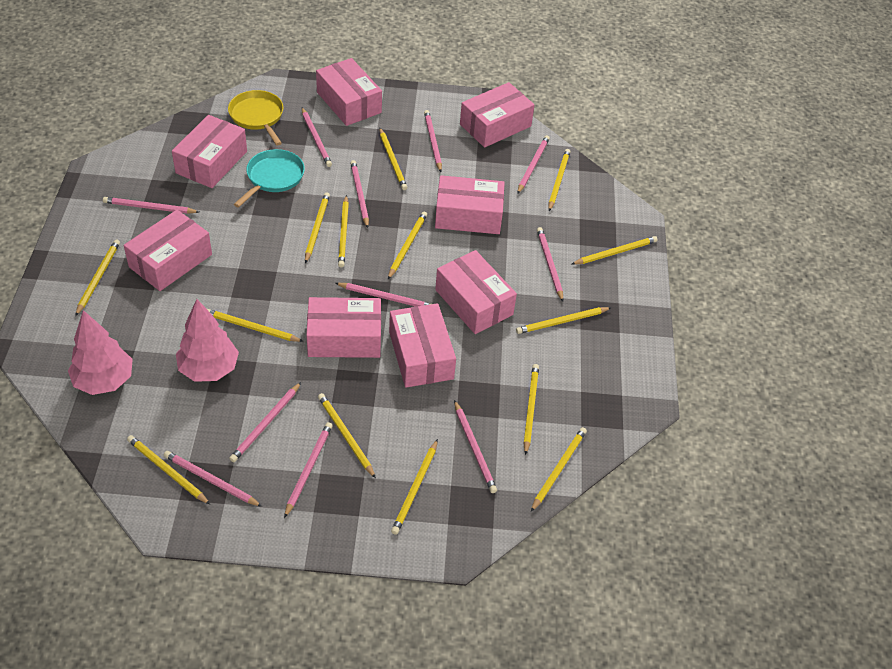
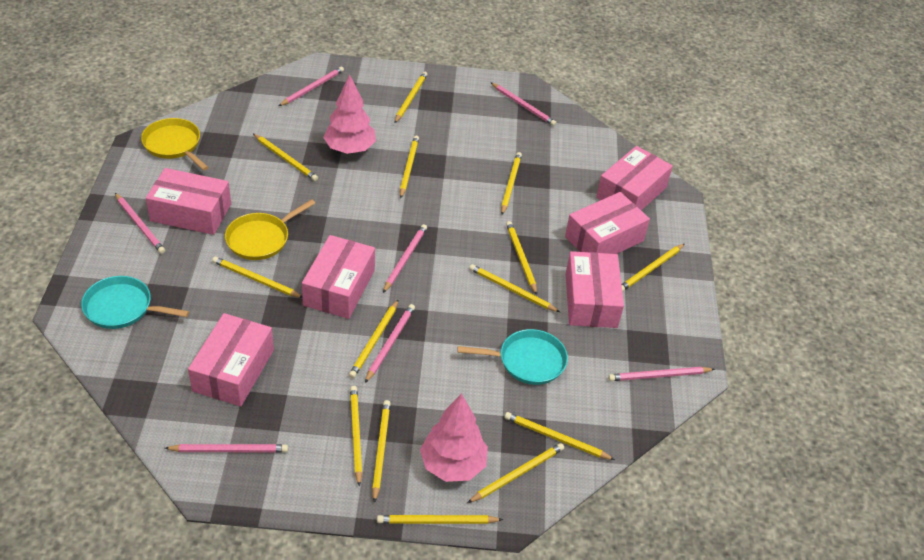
pink box: [124,210,212,291] [172,115,247,188] [306,297,381,358] [316,58,382,126] [389,303,456,388] [435,175,505,234] [435,250,517,334] [460,82,535,148] = 8 -> [146,168,231,235] [188,313,274,406] [302,235,375,319] [565,192,650,254] [566,251,624,328] [596,146,673,211] = 6
pink pencil: [103,197,199,214] [164,451,262,507] [229,382,301,462] [284,422,333,518] [302,108,332,167] [335,283,430,306] [350,160,369,228] [424,110,442,172] [454,400,497,493] [517,135,550,194] [537,227,563,302] = 11 -> [115,193,165,254] [165,444,288,452] [279,66,344,106] [365,304,415,383] [383,224,427,293] [490,82,557,126] [608,367,715,381] = 7
turquoise pan: [234,149,305,207] = 1 -> [81,276,189,329] [458,329,568,385] = 2
yellow pan: [228,90,283,146] = 1 -> [141,118,209,171] [225,199,315,260] = 2

